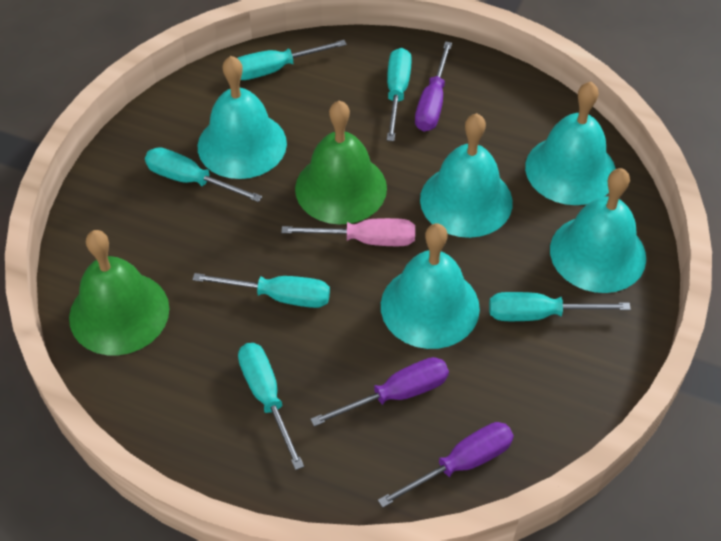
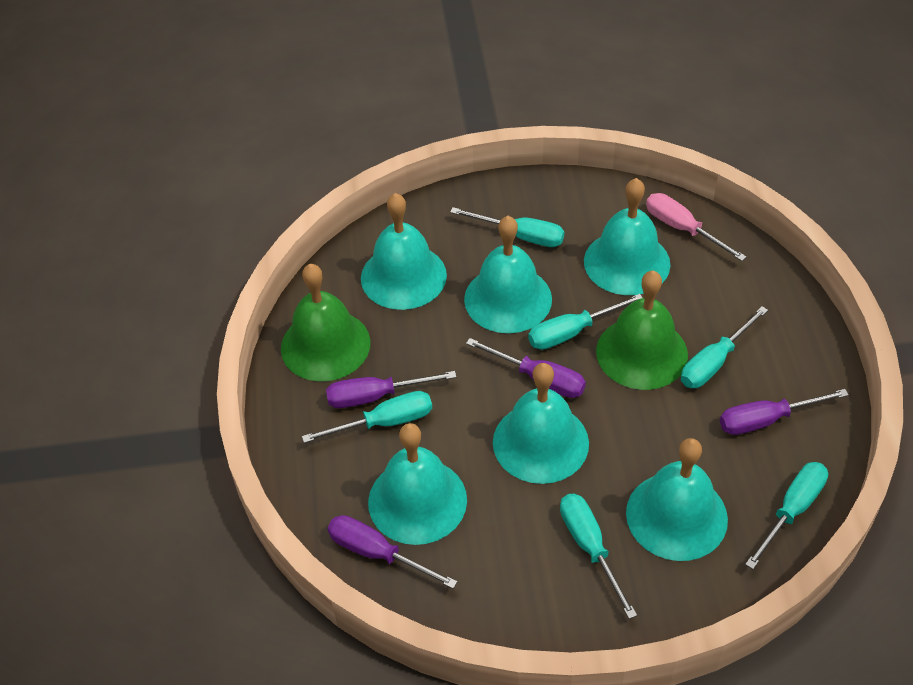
purple screwdriver: [310,357,449,427] [378,422,514,508] [415,41,452,132] = 3 -> [326,371,456,408] [328,515,458,589] [466,338,586,398] [720,389,849,435] = 4
turquoise bell: [198,56,287,179] [381,223,480,349] [420,113,513,238] [525,82,616,205] [550,168,646,293] = 5 -> [361,193,447,310] [368,423,467,545] [464,216,552,333] [493,363,589,484] [584,178,670,295] [626,438,728,561] = 6

